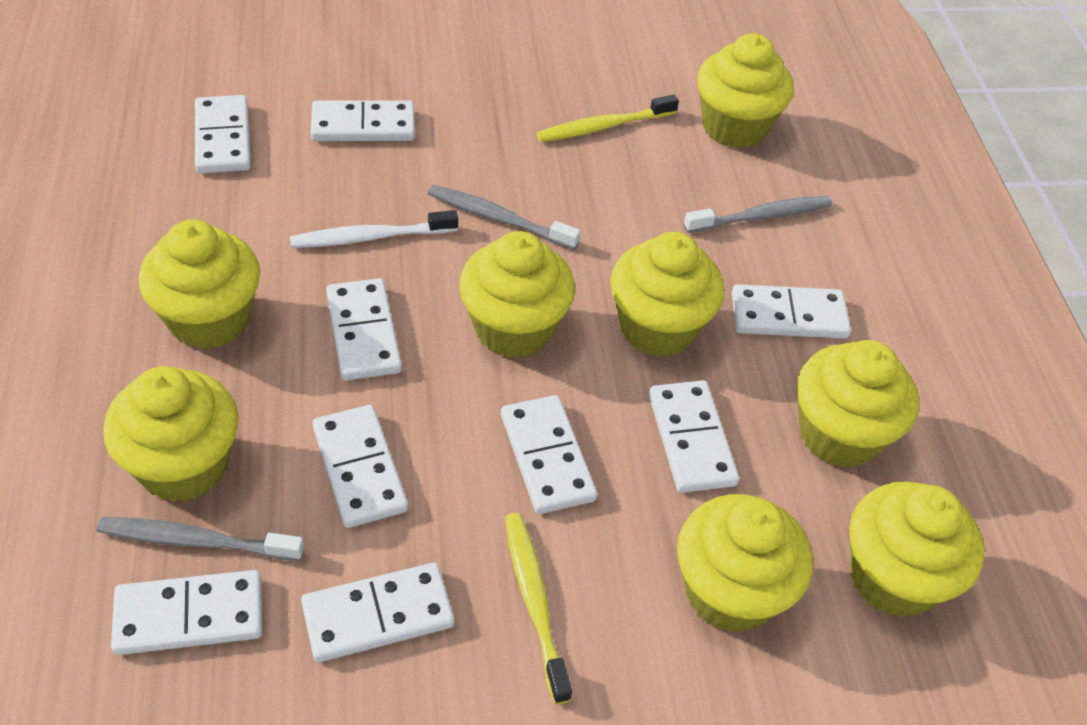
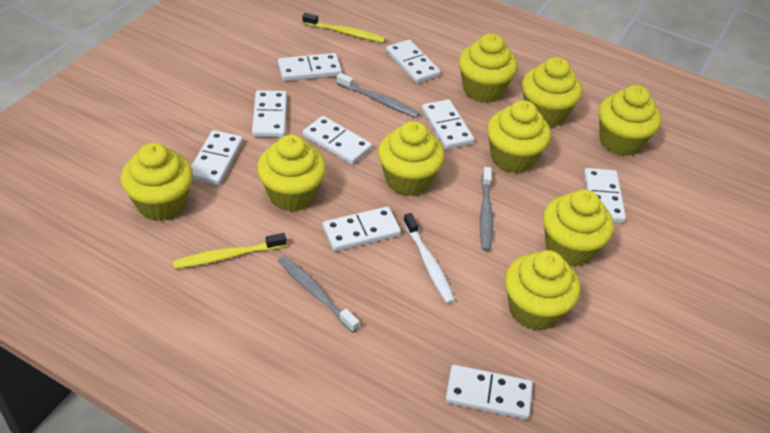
yellow cupcake: [103,366,239,502] [139,220,260,349] [459,231,575,358] [610,232,724,357] [677,494,813,633] [697,33,794,148] [797,340,919,468] [850,481,984,618] = 8 -> [121,143,193,221] [257,134,326,212] [378,121,445,196] [459,33,518,103] [487,100,551,174] [505,250,580,331] [522,57,582,127] [543,189,614,266] [599,85,661,156] = 9

